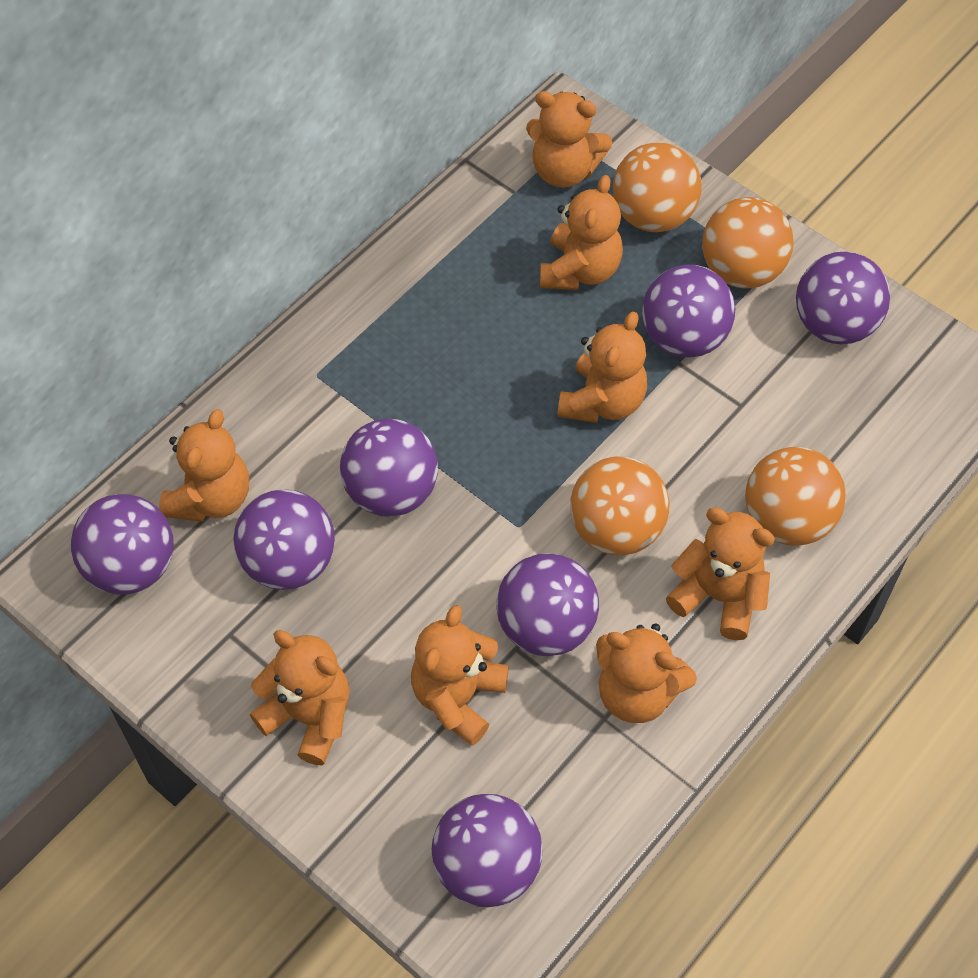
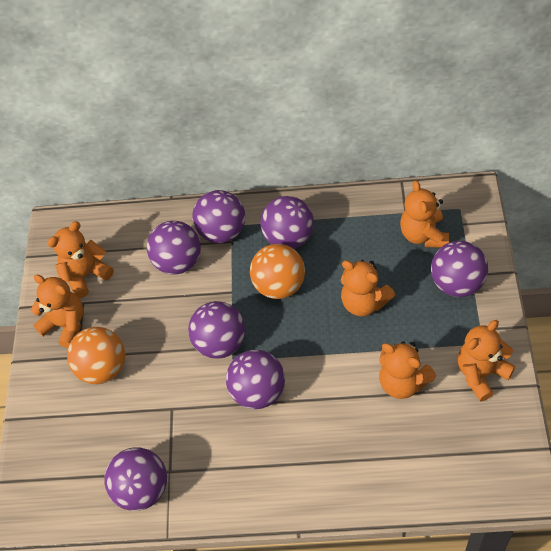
orange ball: [570,457,669,555] [613,143,702,232] [702,197,794,288] [745,447,846,546] = 4 -> [67,327,125,384] [250,244,305,299] = 2
orange teddy bear: [159,409,249,522] [250,630,350,765] [411,605,509,746] [526,91,612,188] [540,175,623,290] [557,311,647,423] [596,624,697,723] [666,507,775,640] = 8 -> [31,274,84,348] [47,221,114,298] [341,260,395,317] [379,342,436,399] [400,180,449,248] [458,320,515,402] = 6

